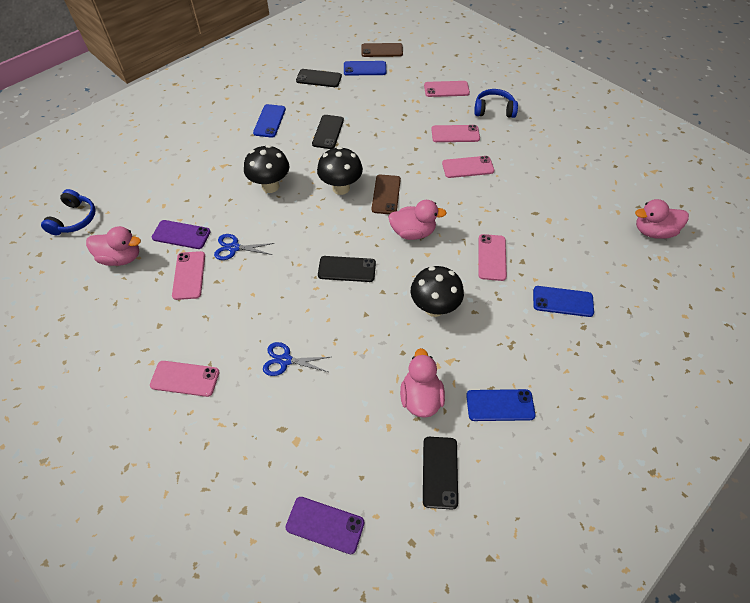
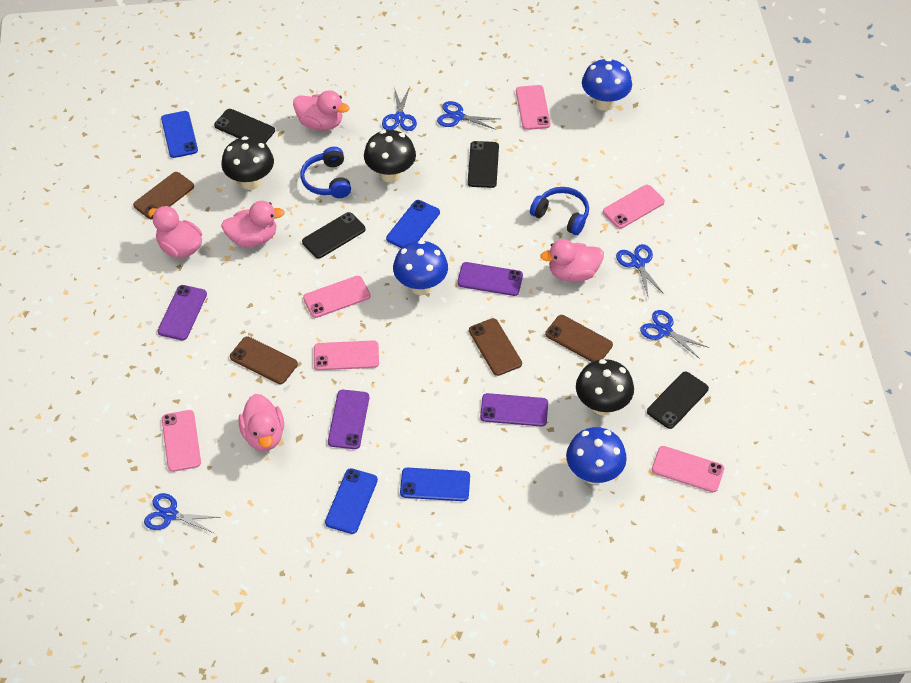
blue mushroom: none = 0 -> [393,240,448,295] [566,427,627,484] [582,58,632,111] = 3
blue scissors: [214,234,275,260] [263,342,330,376] = 2 -> [144,493,221,533] [382,87,417,131] [437,101,499,130] [616,244,665,299] [640,310,709,359] = 5
brown phone: [361,43,403,57] [372,175,401,214] = 2 -> [133,172,194,219] [230,336,298,384] [469,318,522,376] [545,315,613,362] = 4
pink duck: [86,226,141,266] [388,200,447,240] [400,348,445,418] [635,199,689,239] = 4 -> [148,206,202,258] [221,201,285,247] [238,394,284,451] [293,90,350,130] [540,239,604,282] = 5
purple phone: [152,220,211,249] [286,497,365,554] = 2 -> [158,285,207,340] [328,390,369,449] [457,262,523,296] [480,393,548,427] = 4

